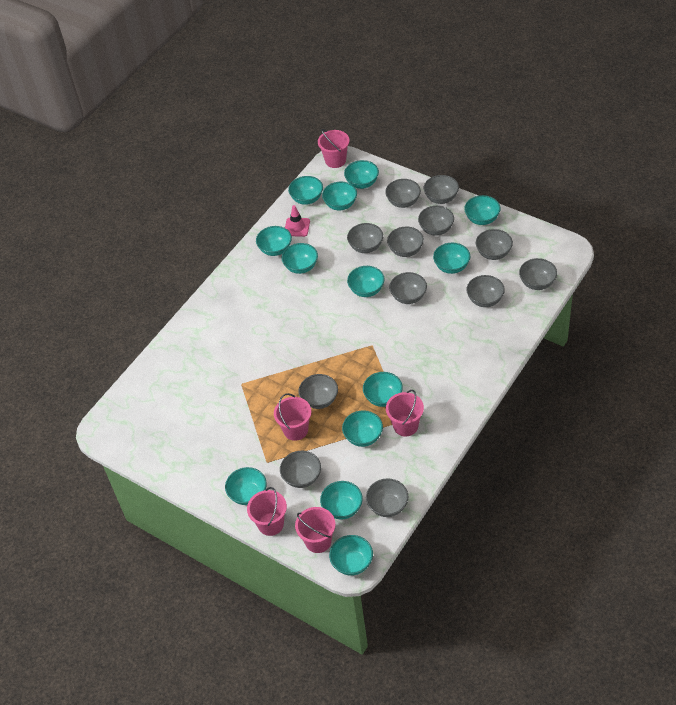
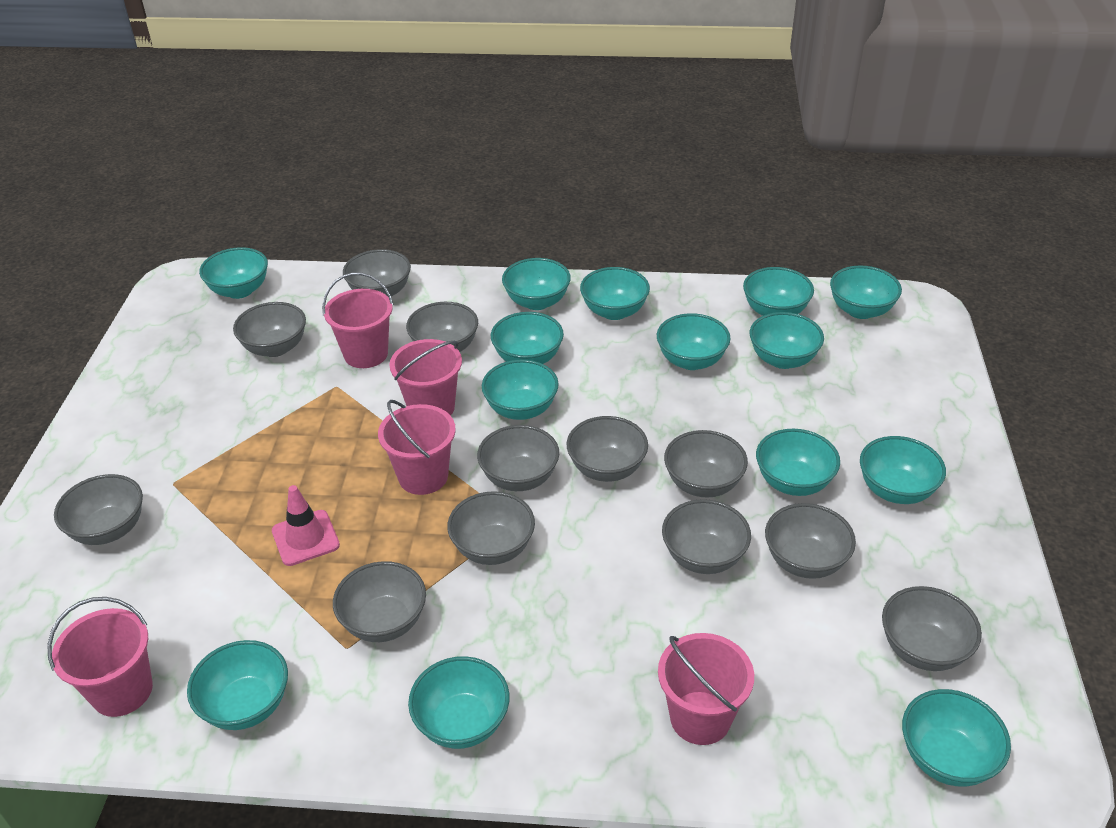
turquoise bowl: [225,467,267,505] [256,226,292,256] [282,243,318,274] [288,176,323,205] [320,481,363,519] [322,182,357,211] [329,535,373,576] [342,410,383,447] [344,160,379,189] [347,266,385,297] [363,372,403,407] [433,243,470,274] [464,195,501,225] = 13 -> [187,640,288,730] [199,247,268,299] [408,656,510,749] [482,360,559,420] [491,312,564,364] [502,258,571,310] [580,267,650,320] [657,313,730,370] [743,267,814,316] [750,312,824,369] [756,429,840,496] [830,266,902,319] [860,436,946,504] [902,689,1011,786] = 14

